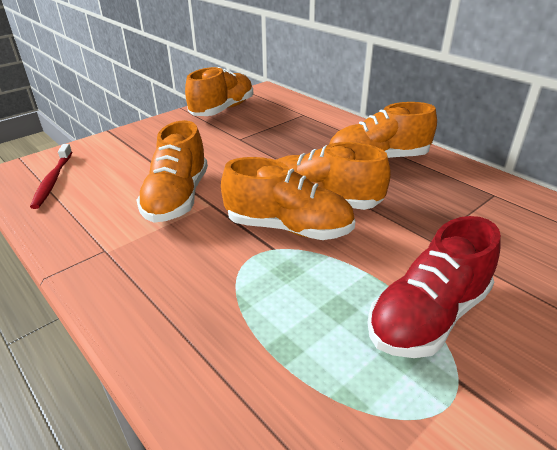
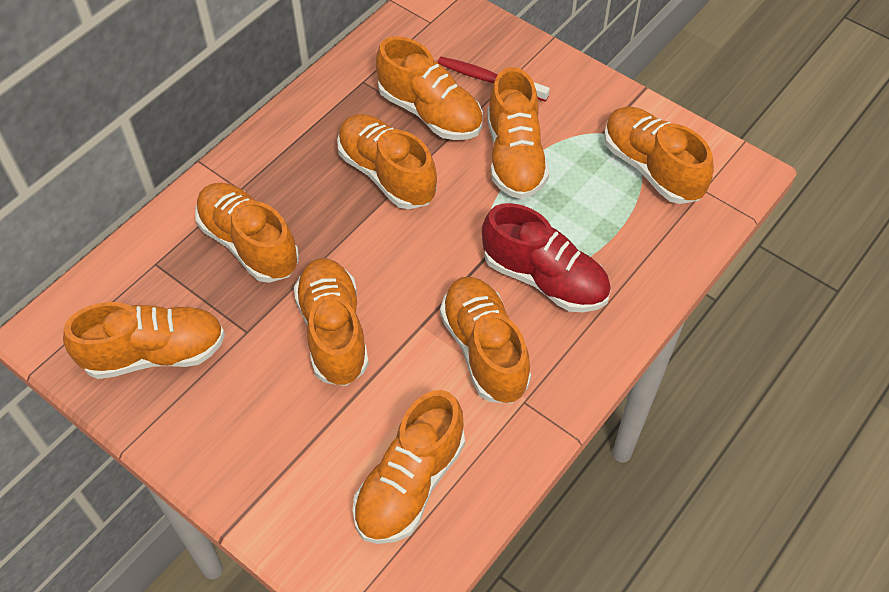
orange shoe: [136,120,208,223] [185,67,253,116] [221,157,355,240] [276,142,391,210] [329,102,437,158] = 5 -> [63,302,225,379] [195,183,299,283] [294,258,369,386] [337,114,437,209] [353,390,465,544] [376,36,483,140] [440,277,531,403] [487,67,549,199] [604,107,714,204] = 9

